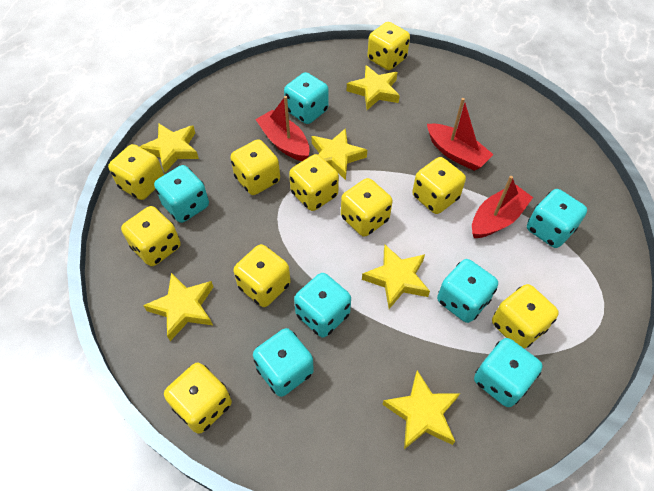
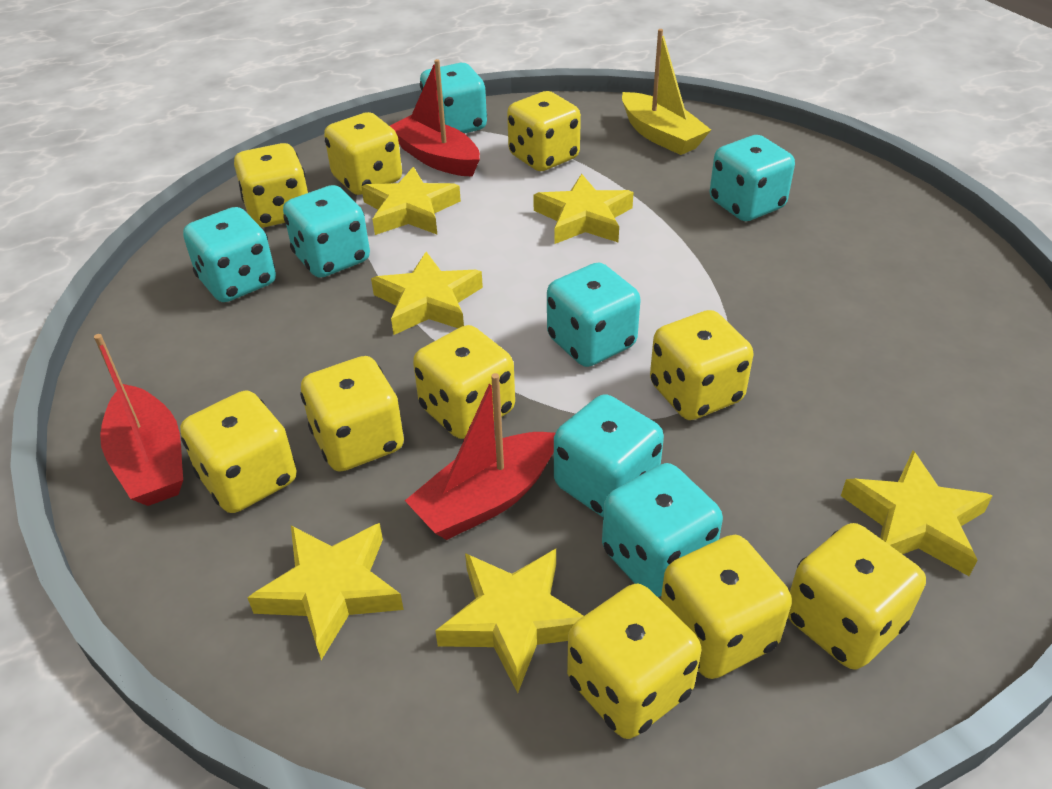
yellow boat: none = 0 -> [622,29,711,155] = 1

